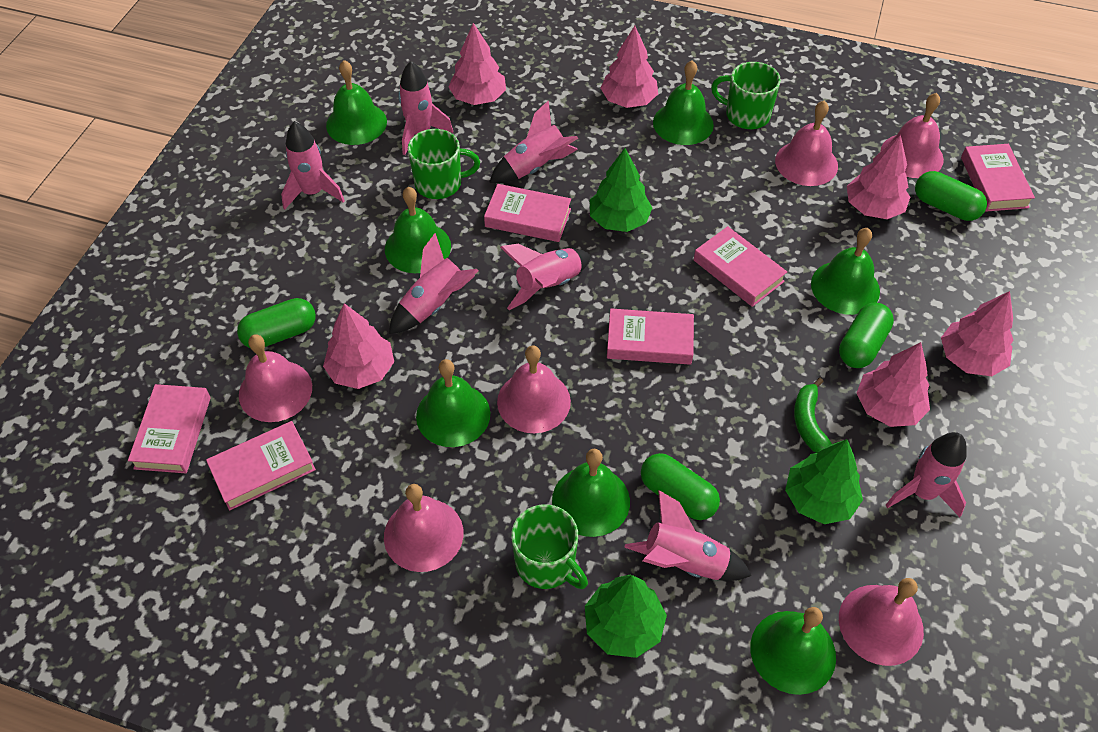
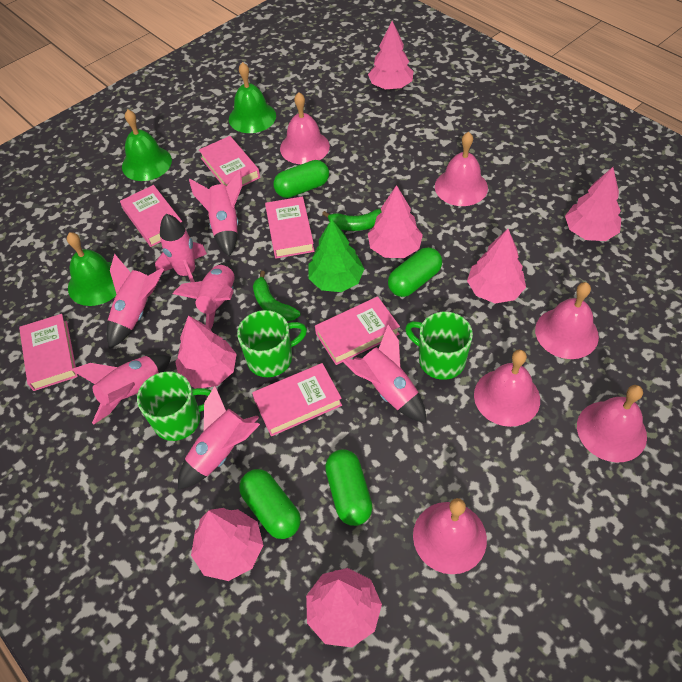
green banana: [794,378,832,453] = 1 -> [253,271,300,321] [322,208,381,231] = 2
green bell: [326,60,387,145] [385,187,451,273] [416,359,490,447] [552,449,630,537] [653,60,714,145] [750,607,836,695] [811,228,880,315] = 7 -> [67,232,117,306] [122,109,172,181] [229,62,276,133] = 3
green tree: [585,574,667,658] [590,148,652,232] [785,439,863,524] = 3 -> [309,219,364,292] = 1
pink tree: [323,303,394,389] [448,23,506,105] [601,26,658,108] [847,135,910,219] [856,342,930,427] [941,291,1014,376] = 6 -> [175,315,237,389] [191,508,263,581] [306,568,382,647] [368,21,414,90] [368,185,423,258] [467,229,526,304] [565,167,621,241] = 7

